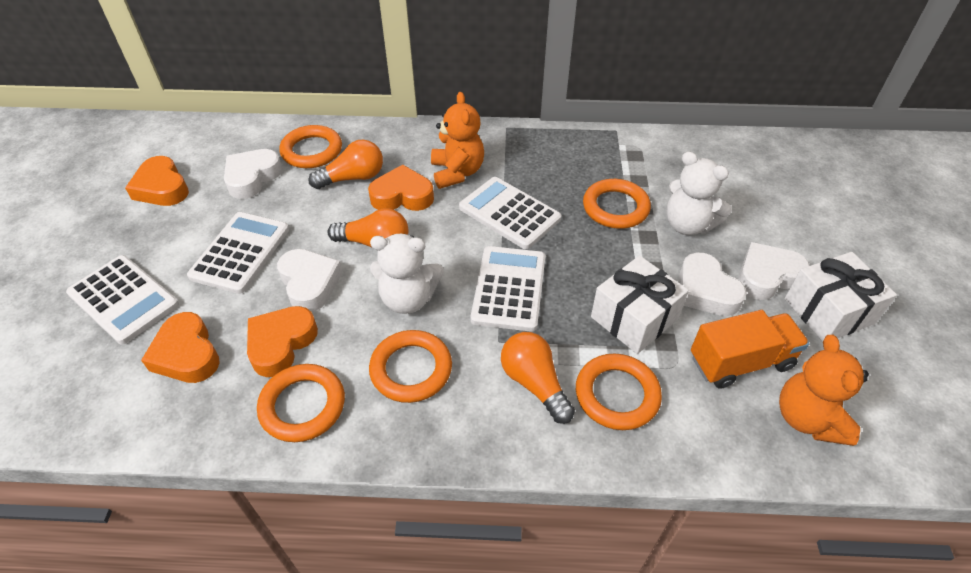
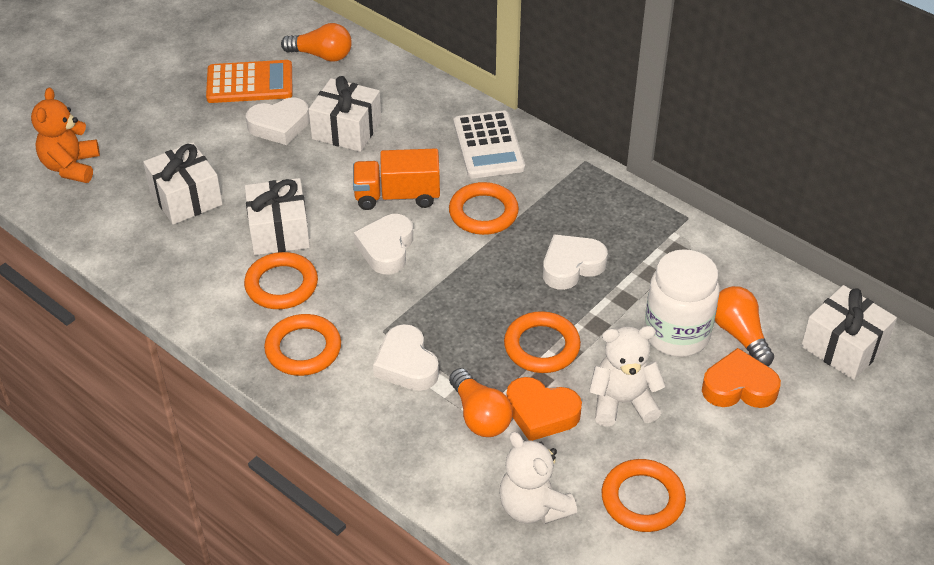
orange calculator: none = 0 -> [206,60,292,103] = 1
orange heart: [125,156,189,206] [141,312,220,383] [247,306,318,377] [368,165,434,211] = 4 -> [506,377,582,441] [702,348,781,408] = 2
orange teddy bear: [431,92,484,189] [779,335,869,446] = 2 -> [31,88,100,183] = 1
white calculator: [66,255,179,345] [187,212,289,294] [459,177,561,249] [471,246,545,332] = 4 -> [454,110,525,178] = 1
white gift: [591,256,689,354] [784,252,897,342] = 2 -> [143,142,222,225] [245,178,310,255] [309,76,381,152] [801,285,897,380] = 4
white jar: none = 0 -> [644,249,720,357] = 1

